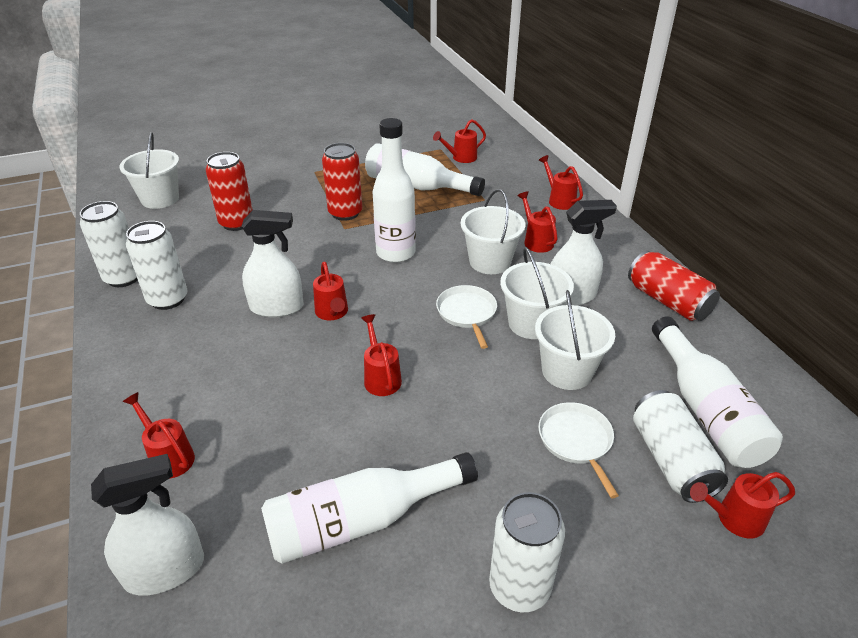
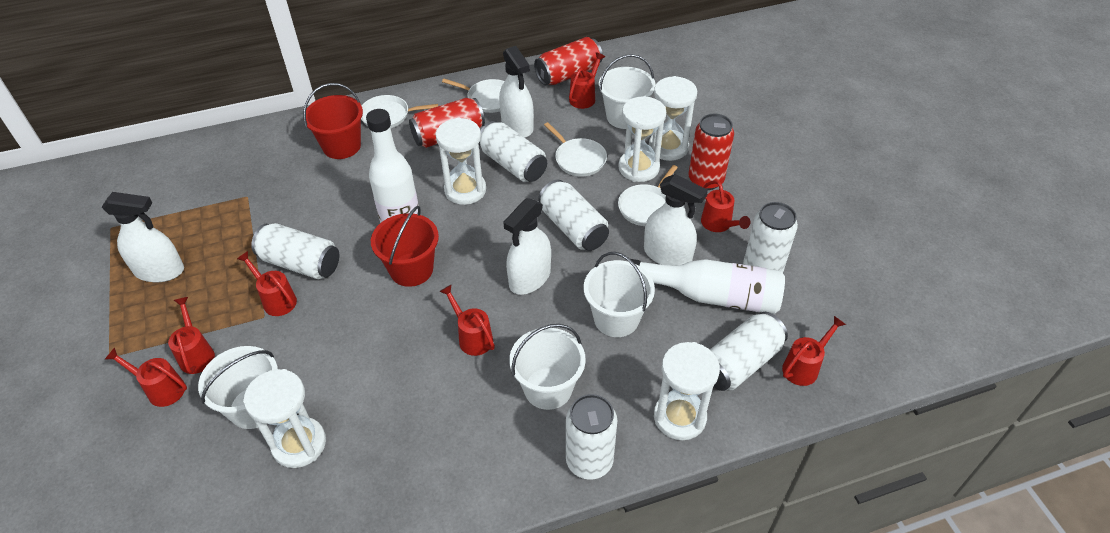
red bucket: none = 0 -> [303,83,363,159] [371,206,439,287] = 2
white bottle: [261,452,478,564] [365,143,485,196] [372,118,416,263] [652,316,783,468] = 4 -> [366,109,419,223] [631,259,785,314] = 2
white can: [80,201,138,287] [126,221,187,310] [489,492,565,612] [633,390,728,503] = 4 -> [251,223,339,279] [478,121,547,182] [538,180,609,251] [566,394,617,480] [710,312,788,391] [743,202,798,273] = 6
white hourglass: none = 0 -> [243,369,326,468] [436,118,486,205] [619,96,666,182] [649,76,697,161] [654,342,720,440] = 5
white pan: [436,285,497,349] [538,402,619,498] = 2 -> [361,95,438,128] [442,79,504,113] [544,122,607,177] [618,165,678,226] = 4
white spray bottle: [91,454,204,596] [242,210,304,317] [551,200,617,306] = 3 -> [102,192,184,282] [499,46,534,138] [503,198,551,295] [644,174,708,266] = 4

